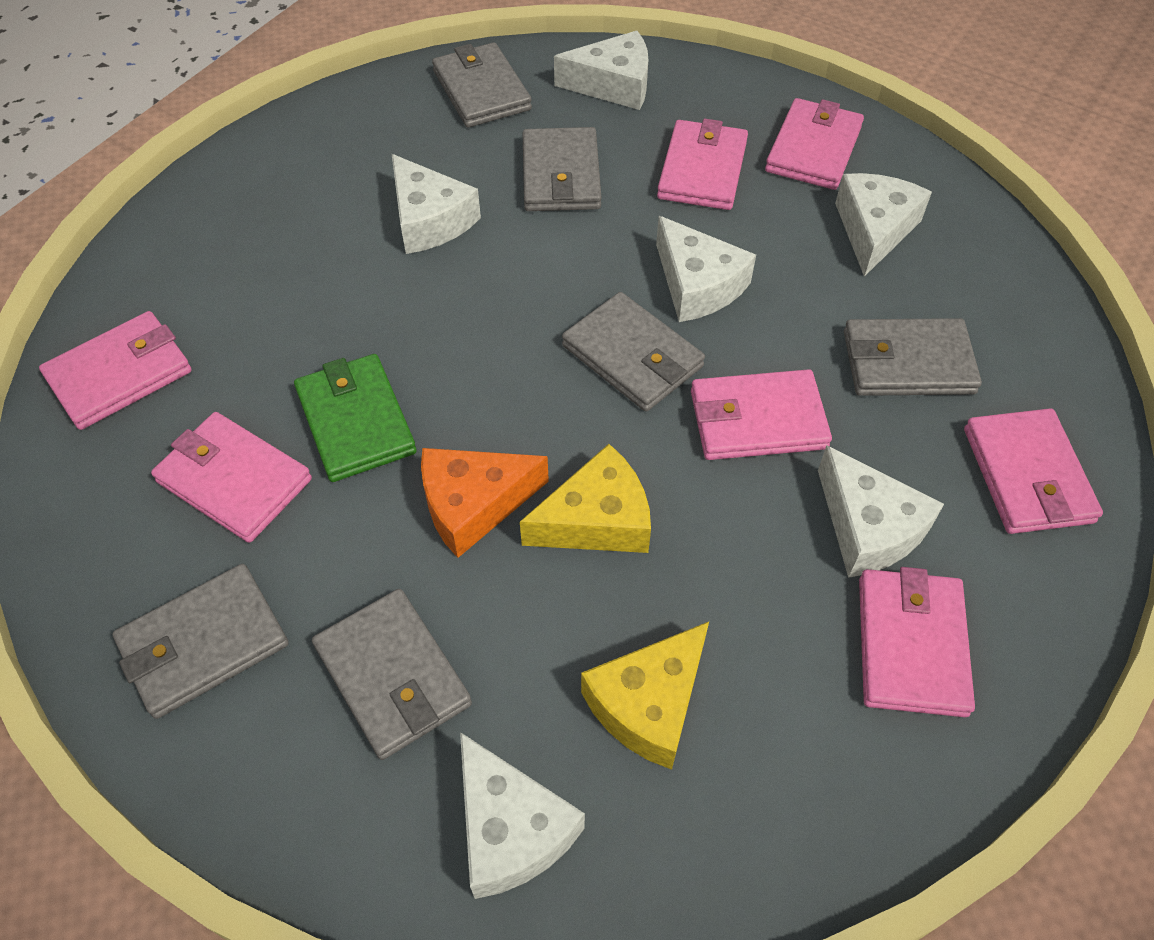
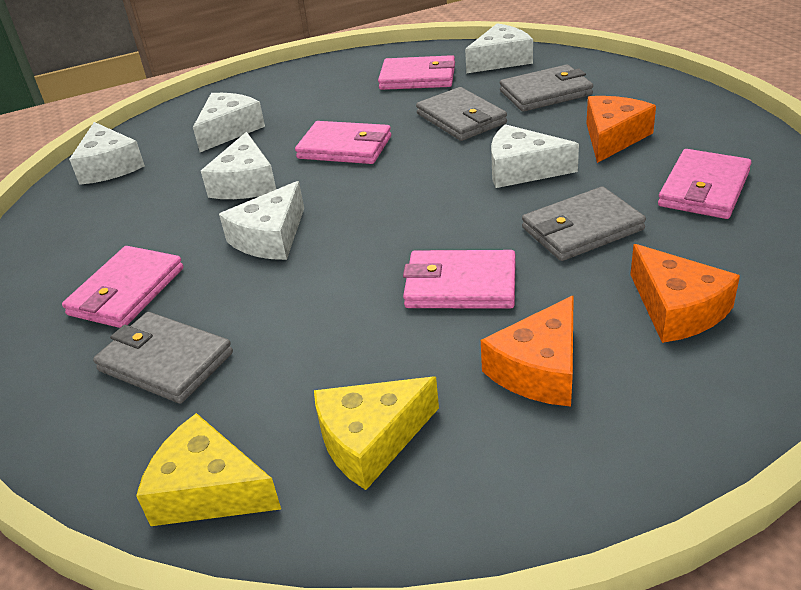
green wallet: [294,354,416,482] = 1 -> none = 0
grey wallet: [112,564,289,719] [312,589,472,760] [432,42,532,127] [523,127,601,211] [562,292,705,412] [844,318,982,396] = 6 -> [93,312,233,404] [416,87,507,141] [500,64,593,112] [522,186,646,261] = 4
orange cheese: [421,448,549,558] = 1 -> [481,295,574,407] [586,96,656,163] [630,244,740,343] = 3
pink wallet: [39,311,192,430] [151,412,312,543] [657,119,748,210] [691,369,832,460] [765,98,864,190] [859,567,975,717] [964,408,1103,534] = 7 -> [62,246,183,328] [295,121,391,164] [378,55,455,90] [403,250,516,309] [658,149,752,219] = 5

